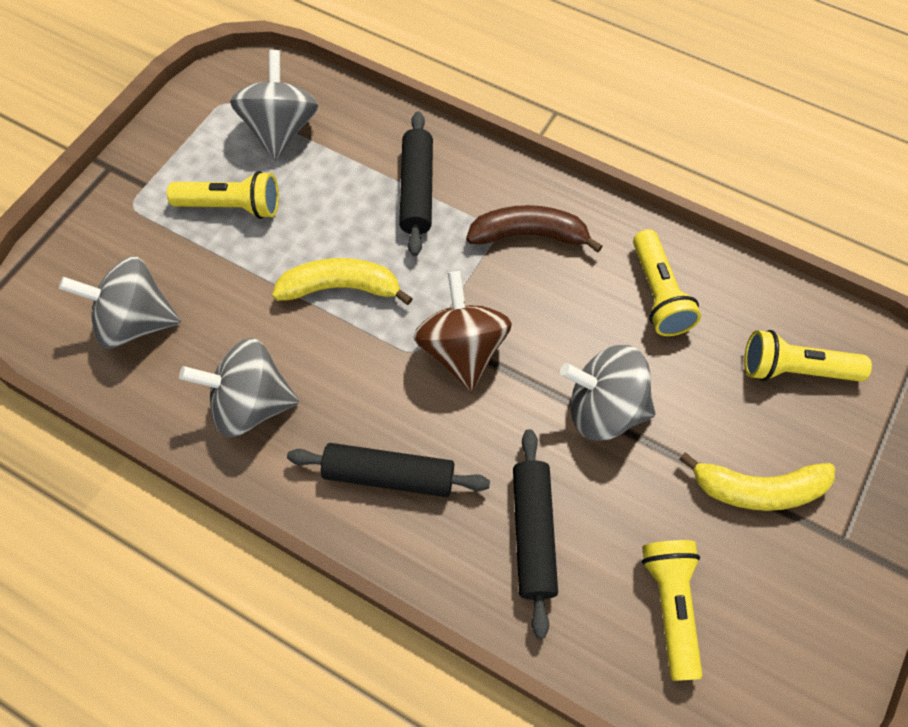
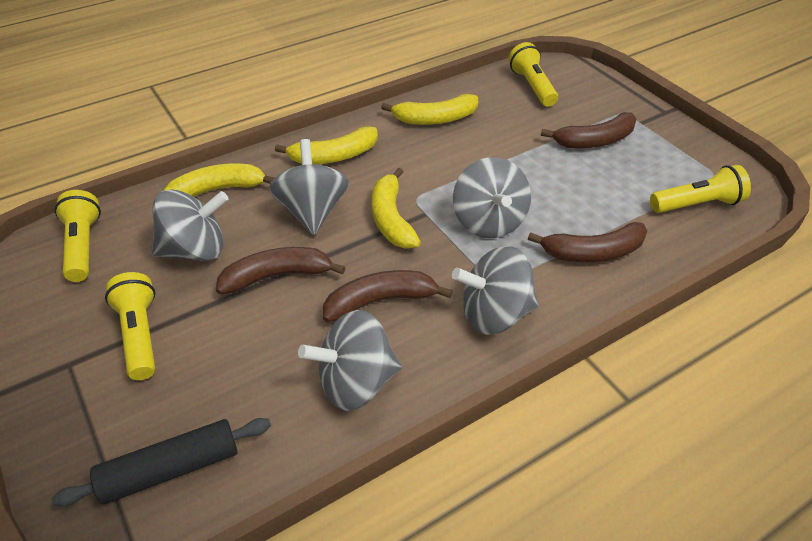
black rolling pin: [287,443,490,497] [399,111,433,256] [513,429,558,639] = 3 -> [51,418,271,507] = 1
brown banana: [466,205,603,253] = 1 -> [216,247,345,294] [323,270,453,322] [528,222,648,262] [541,112,637,148] = 4
brown spinning top: [413,271,512,391] = 1 -> none = 0
grey spinning top: [59,256,181,349] [179,338,299,437] [230,50,318,161] [560,345,656,441] = 4 -> [152,189,228,261] [269,139,349,236] [298,310,402,411] [452,246,539,335] [453,157,531,238] = 5
yellow banana: [272,258,413,305] [679,452,835,511] = 2 -> [163,163,275,197] [275,126,378,164] [372,168,421,249] [381,94,478,125] = 4

